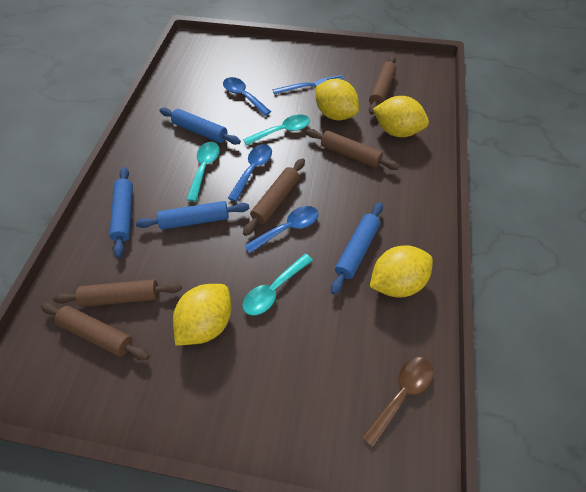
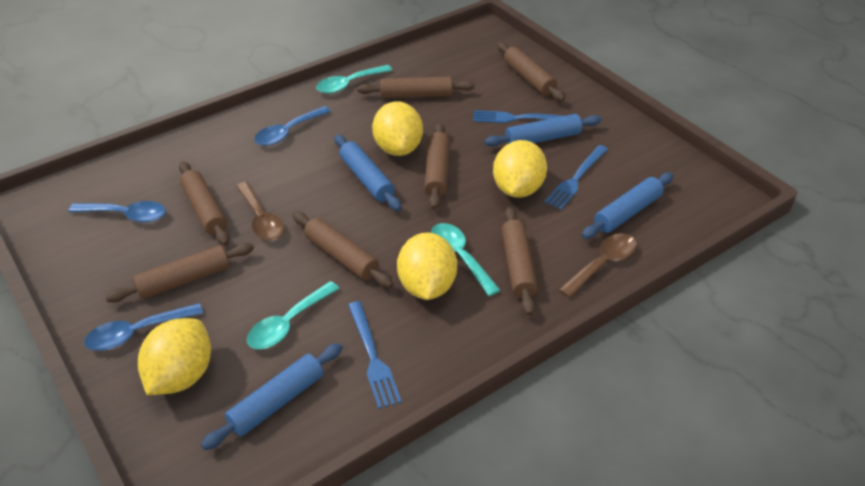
blue fork: [272,75,345,95] = 1 -> [348,301,402,409] [473,110,563,123] [544,145,608,210] = 3
brown rolling pin: [41,303,150,360] [53,279,182,307] [243,158,305,236] [306,129,400,170] [369,56,396,115] = 5 -> [105,243,254,303] [179,162,230,246] [292,211,394,288] [357,76,475,98] [424,123,449,209] [497,42,565,101] [502,206,538,316] = 7
brown spoon: [362,357,433,448] = 1 -> [236,182,284,241] [559,233,637,298] = 2

